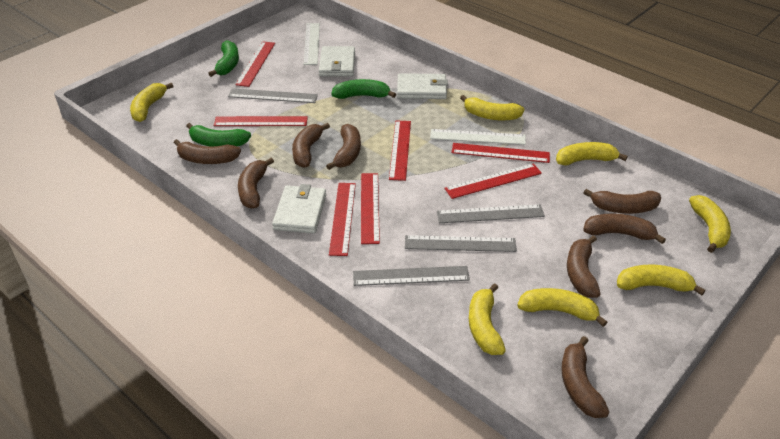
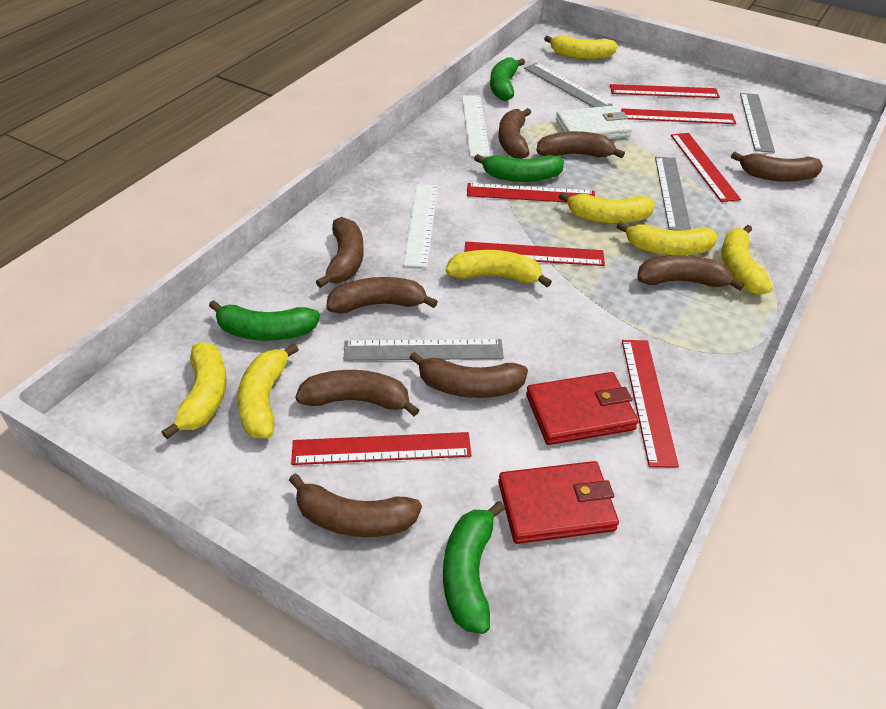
brown banana: [174,139,241,164] [238,158,274,209] [292,123,330,168] [326,124,361,170] [561,336,610,418] [567,235,601,298] [583,189,661,214] [583,213,666,244] = 8 -> [289,473,422,537] [295,370,419,416] [316,217,364,288] [326,277,438,313] [409,352,528,398] [498,108,531,159] [536,131,625,158] [637,255,745,291] [731,152,823,182] = 9
green banana: [186,123,251,147] [208,40,239,77] [331,79,396,99] = 3 -> [209,300,320,341] [443,501,505,634] [474,154,564,182] [490,57,525,101] = 4
red wallet: none = 0 -> [498,461,619,544] [526,372,638,445] = 2
white wallet: [272,184,326,234] [319,46,355,77] [397,73,448,99] = 3 -> [556,106,632,139] = 1

